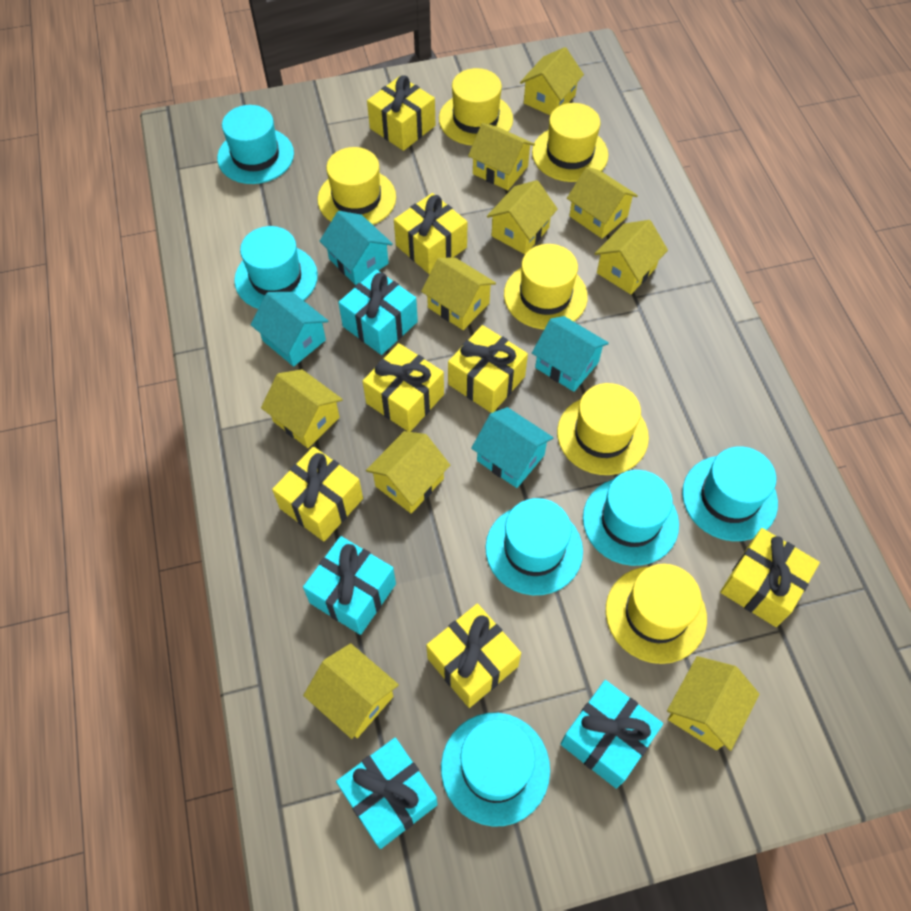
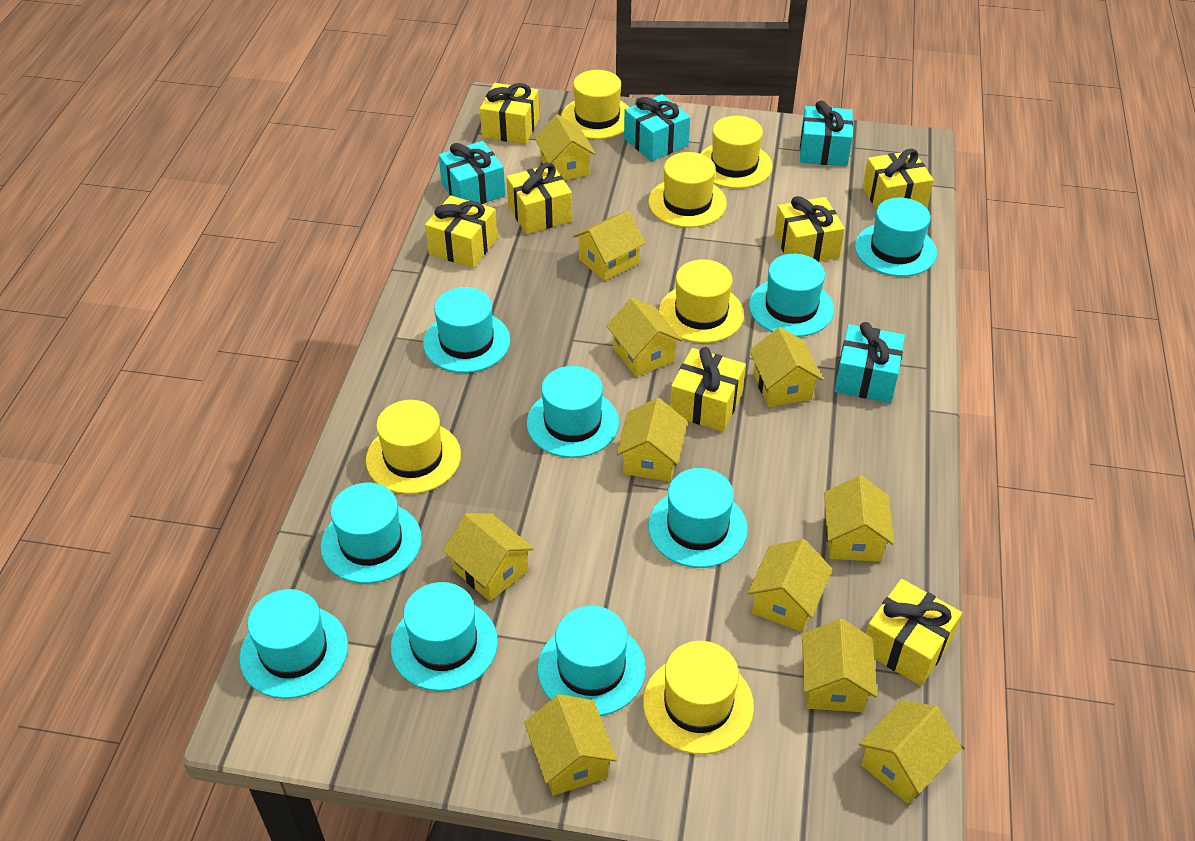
turquoise hat: [217,105,294,184] [234,226,318,309] [441,713,550,827] [485,498,583,595] [583,470,679,566] [682,446,778,541] = 6 -> [239,589,348,699] [321,483,422,584] [391,582,498,691] [423,287,510,373] [527,366,619,458] [537,606,646,716] [648,468,748,568] [749,254,834,337] [855,198,937,277] = 9
turquoise house: [251,292,328,367] [320,211,393,285] [471,407,553,488] [532,316,609,392] = 4 -> none = 0
yellow house: [261,369,343,448] [303,643,399,739] [366,431,450,513] [421,258,496,330] [468,123,535,190] [487,180,558,254] [520,47,584,115] [567,167,638,239] [594,220,668,294] [667,656,760,751] = 10 -> [443,513,534,601] [524,694,617,796] [534,114,596,181] [573,211,645,281] [607,298,682,377] [617,398,687,482] [747,539,833,632] [749,327,823,407] [802,619,877,712] [824,475,894,562] [858,700,962,804] = 11

